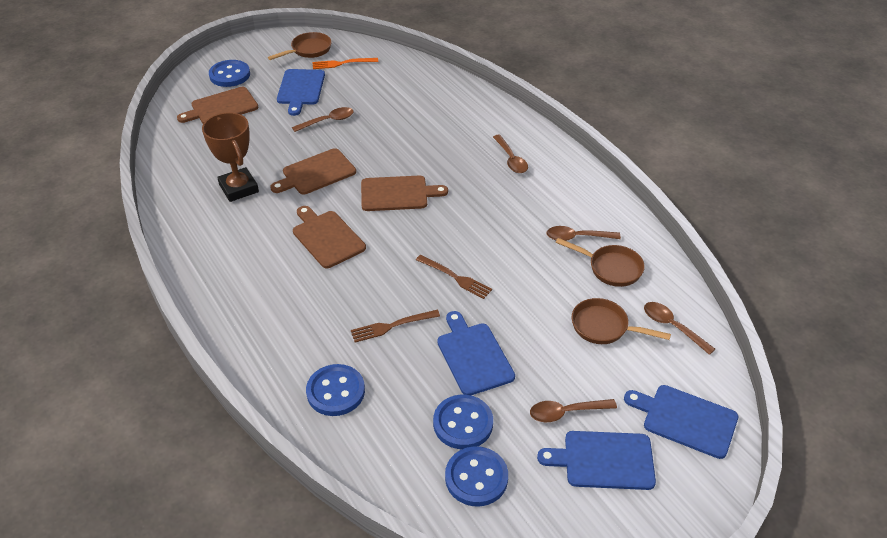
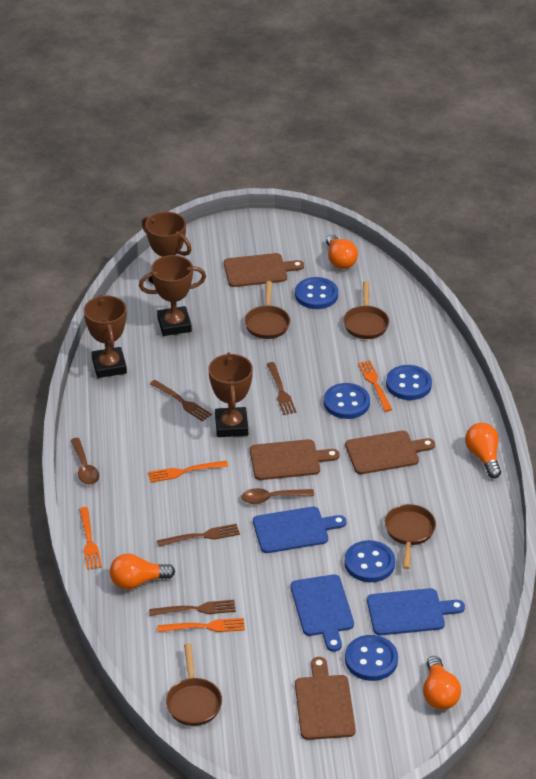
blue button: [209,60,250,87] [306,364,365,416] [433,395,493,449] [445,446,508,507] = 4 -> [295,277,338,309] [324,383,370,419] [345,540,395,582] [345,635,398,681] [386,365,432,400] = 5
blue cutting board: [277,69,325,116] [437,311,515,395] [537,431,656,490] [624,385,738,459] = 4 -> [253,507,346,553] [291,574,354,652] [367,588,465,635] = 3
brown fork: [351,310,440,342] [416,255,492,299] = 2 -> [149,600,236,616] [150,380,212,422] [157,524,240,547] [267,362,297,415] = 4
brown pan: [268,32,332,60] [556,238,645,287] [572,298,671,344] = 3 -> [166,643,222,726] [244,281,290,339] [343,281,389,339] [385,504,436,569] = 4
brown spoon: [292,107,354,132] [493,135,528,173] [530,399,617,423] [546,226,621,241] [644,302,715,355] = 5 -> [71,438,99,485] [241,488,314,504] = 2
brown trophy: [202,112,259,202] = 1 -> [84,295,127,378] [139,255,206,336] [142,212,192,284] [208,352,253,437] = 4
orange fork: [313,58,378,69] = 1 -> [79,507,102,570] [148,461,228,482] [158,618,245,632] [358,360,392,412] = 4
orange light bulb: none = 0 -> [110,554,175,589] [326,235,358,269] [423,656,461,710] [465,423,501,478] = 4

